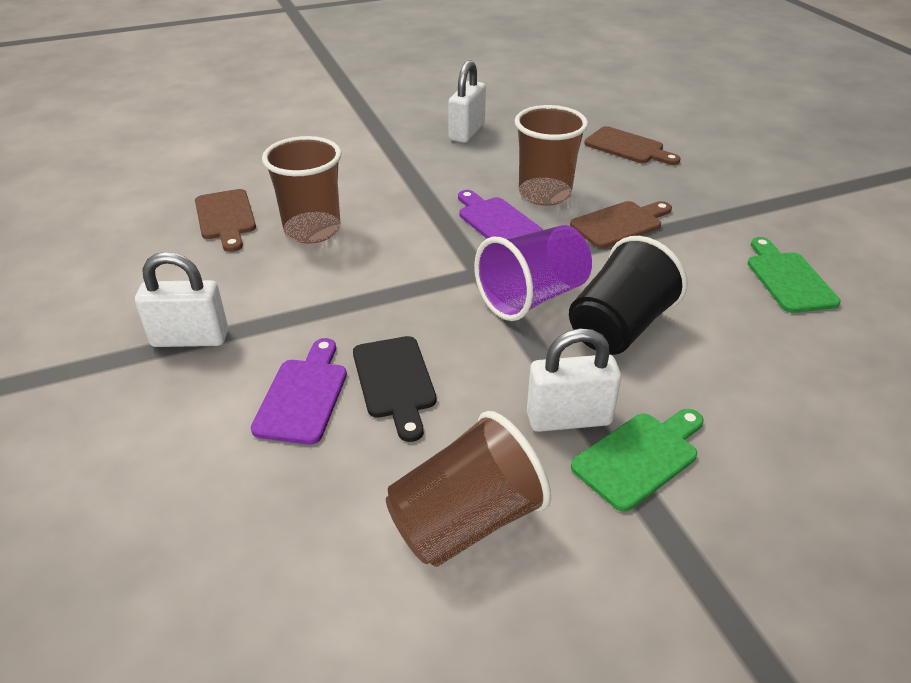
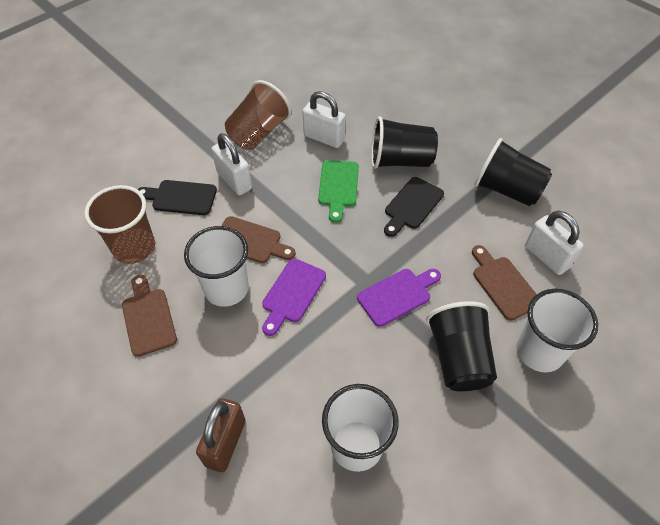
black cup: [569,236,688,355] = 1 -> [371,116,438,169] [426,301,497,391] [474,138,552,206] = 3
black cutting board: [353,336,437,442] = 1 -> [137,180,217,215] [384,177,444,237] = 2
brown cup: [262,136,342,244] [386,411,551,567] [514,105,588,206] = 3 -> [84,185,155,264] [225,80,292,150] = 2
brown padlock: none = 0 -> [196,398,246,472] = 1
green cutting board: [571,409,704,512] [748,237,841,313] = 2 -> [318,160,359,223] = 1
purple cup: [474,225,592,321] = 1 -> none = 0
white cup: none = 0 -> [184,226,249,307] [322,384,398,472] [516,289,598,372] = 3

